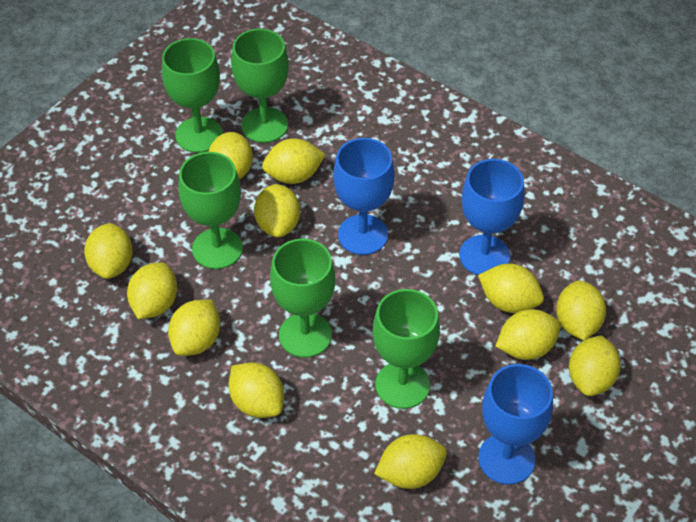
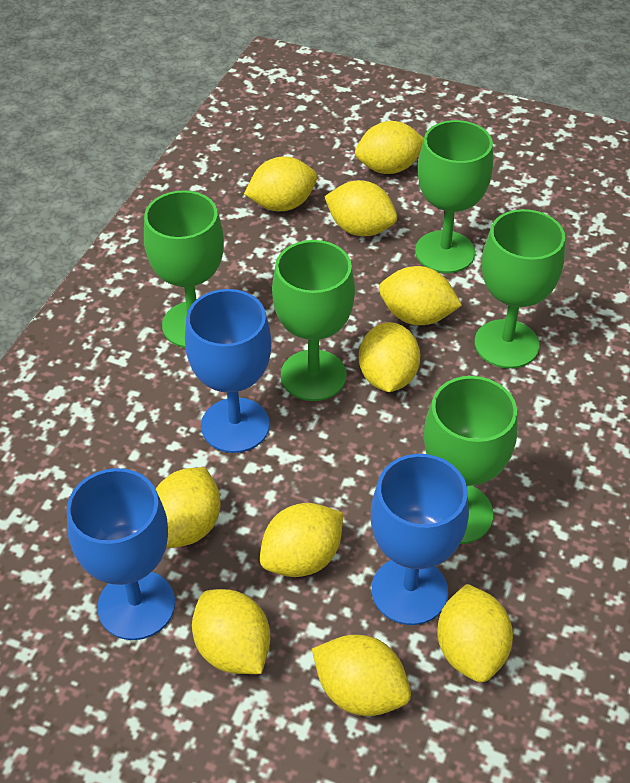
yellow lemon: [84,223,133,279] [127,262,177,319] [168,300,220,356] [209,132,253,179] [229,362,284,418] [254,184,300,237] [262,138,326,184] [374,434,447,489] [478,264,544,313] [496,309,561,360] [556,280,606,340] [569,335,621,396] = 12 -> [156,467,221,548] [192,589,270,674] [244,157,317,211] [260,503,343,577] [312,635,411,716] [324,180,397,236] [355,121,424,174] [359,322,421,392] [379,266,462,325] [437,584,513,682] = 10

